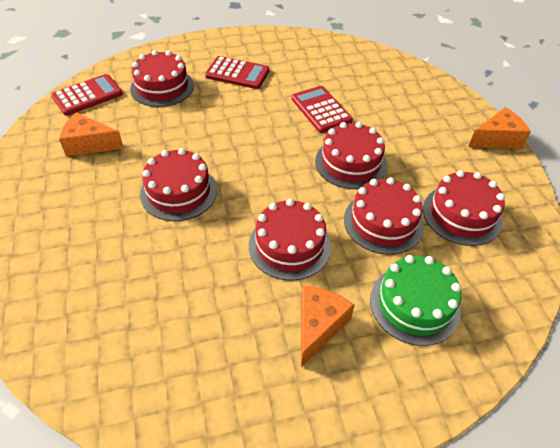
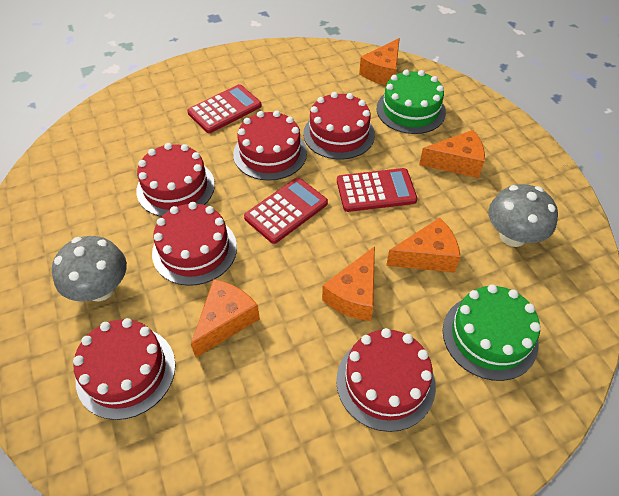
green cake: [370,255,461,346] = 1 -> [377,70,446,134] [443,284,541,381] = 2
grey mushroom: none = 0 -> [52,236,127,301] [488,184,558,247] = 2
orange cheese: [59,112,124,157] [301,285,355,367] [468,107,531,148] = 3 -> [191,279,260,357] [322,246,375,321] [359,38,400,85] [386,218,461,273] [419,130,485,178] = 5

